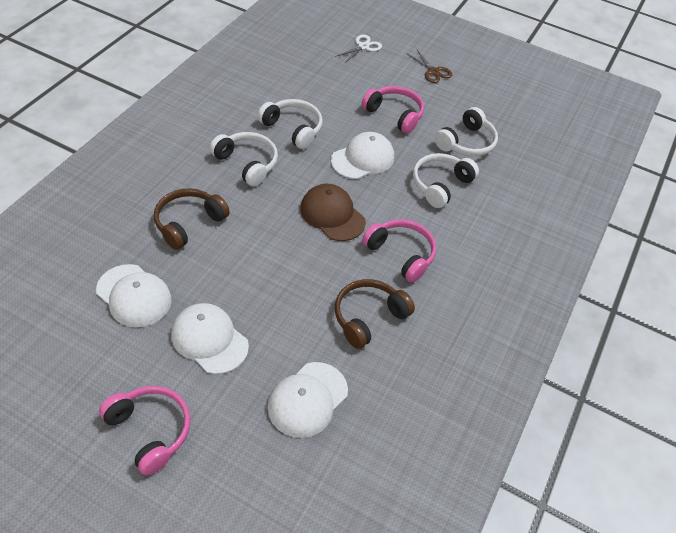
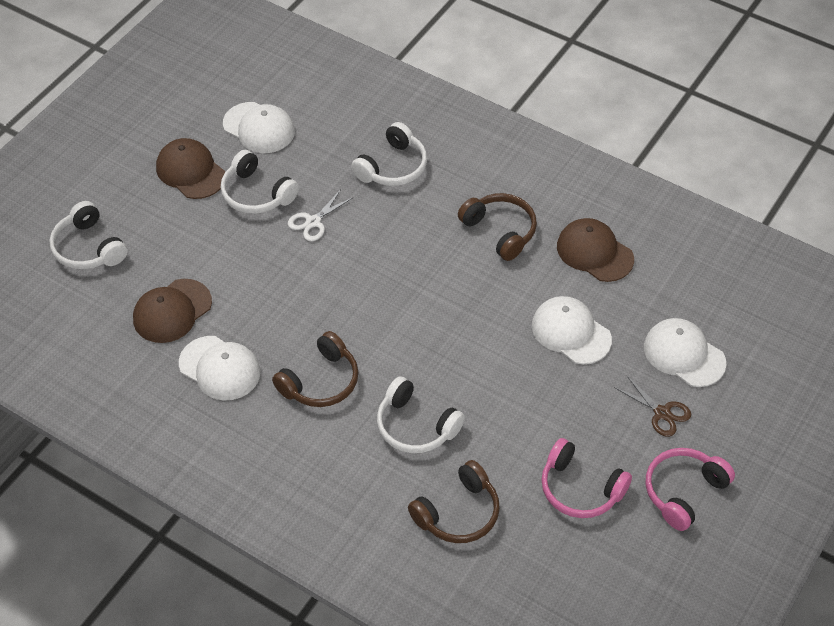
brown cap: [300,184,366,241] = 1 -> [133,279,212,343] [156,138,226,199] [557,218,634,282] = 3
brown headphones: [154,188,230,250] [335,279,415,349] = 2 -> [272,331,359,407] [408,460,500,543] [458,193,537,261] = 3
pink headphones: [99,386,190,475] [362,86,424,134] [362,219,436,283] = 3 -> [541,438,632,518] [646,448,735,531] = 2

